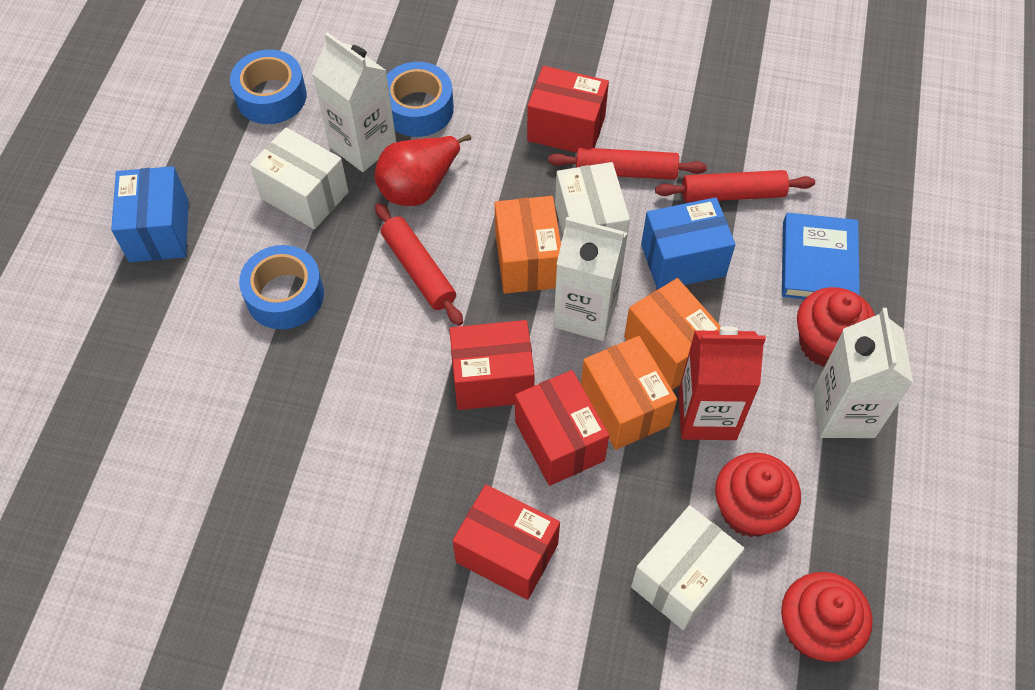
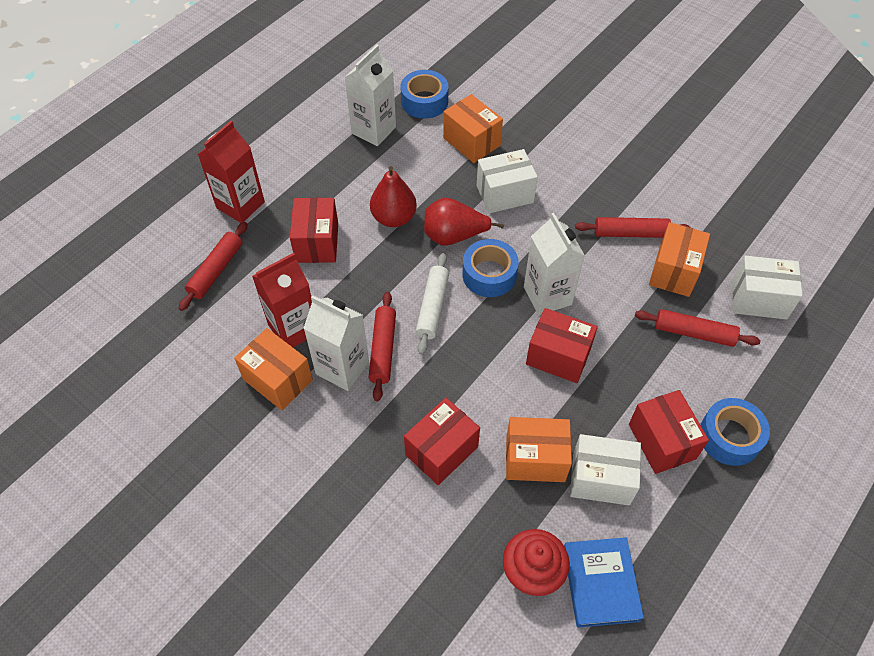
blue box: [111,166,189,262] [641,197,735,290] = 2 -> none = 0
orange box: [495,196,561,294] [581,336,677,450] [624,278,721,390] = 3 -> [234,328,313,410] [443,94,503,163] [506,417,572,482] [649,222,710,297] = 4
red carton: [678,326,766,440] = 1 -> [197,121,265,223] [252,253,312,347] = 2
red cupcake: [715,452,801,537] [781,572,873,662] [797,287,875,367] = 3 -> [503,529,570,596] = 1
red pear: [375,134,471,206] = 1 -> [370,166,417,227] [424,198,504,246] = 2
red rolling pin: [375,203,463,326] [548,147,707,180] [655,170,815,202] = 3 -> [178,222,248,311] [368,292,396,401] [575,217,691,238] [635,309,760,347] = 4
white rolling pin: none = 0 -> [415,253,449,355] = 1

